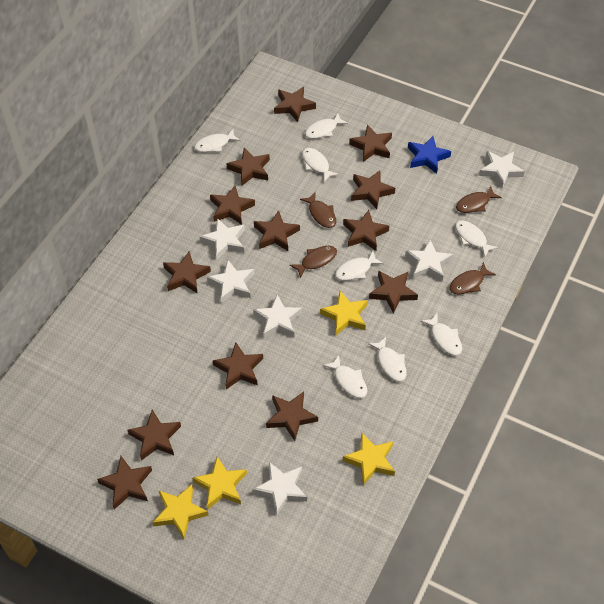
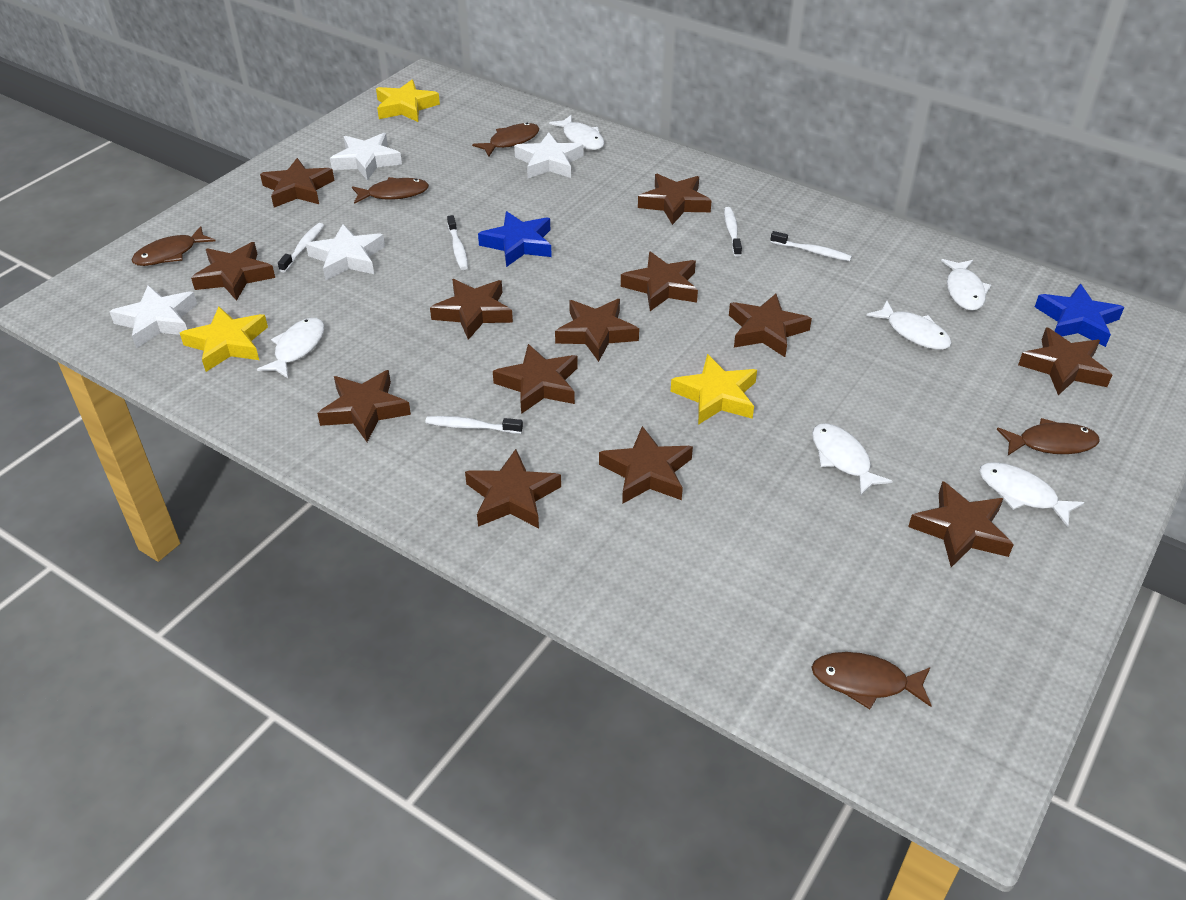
blue star: [408,136,451,174] = 1 -> [478,211,552,267] [1035,284,1124,347] = 2
brown fish: [290,246,337,278] [300,192,336,228] [450,262,496,295] [456,186,502,213] = 4 -> [131,226,215,266] [352,177,429,204] [472,123,539,156] [811,652,932,709] [997,418,1100,455] = 5
white fish: [194,129,240,152] [302,148,339,182] [305,113,348,139] [323,355,368,398] [335,251,384,281] [368,337,407,381] [421,313,462,356] [455,220,498,258] = 8 -> [257,318,324,378] [549,115,604,150] [812,423,893,495] [866,301,952,350] [941,259,991,311] [979,462,1084,527] = 6
white star: [200,218,245,260] [207,260,255,303] [253,295,302,339] [253,462,307,515] [405,240,453,281] [479,151,525,188] = 6 -> [109,286,197,348] [306,224,385,281] [330,133,402,181] [514,132,584,178] = 4
white toothbrush: none = 0 -> [278,223,324,272] [425,416,523,434] [447,215,468,270] [724,207,742,257] [770,231,852,261] = 5
yellow star: [152,484,209,539] [192,456,247,510] [320,291,368,335] [343,433,395,485] = 4 -> [180,307,268,372] [376,79,440,122] [671,354,757,425] = 3

